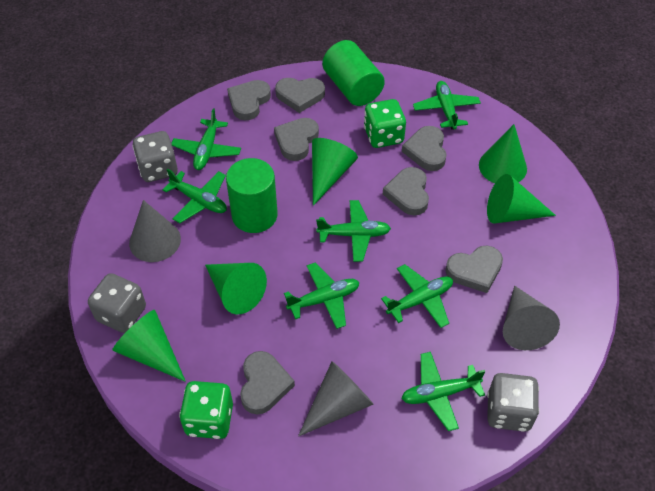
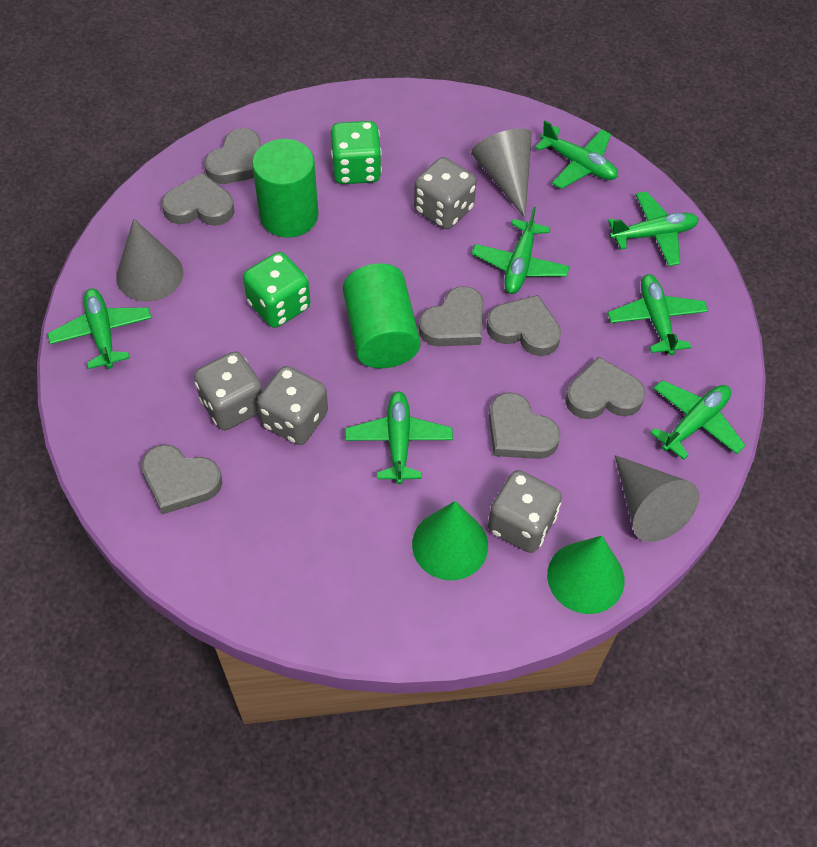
green cone: [112,310,186,382] [205,263,267,314] [312,138,358,206] [479,124,527,183] [487,174,556,224] = 5 -> [412,501,488,580] [547,536,624,614] = 2
grey dice: [88,273,146,333] [132,131,178,182] [487,373,539,432] = 3 -> [194,351,263,430] [257,366,328,445] [414,157,477,229] [488,470,562,553] = 4

